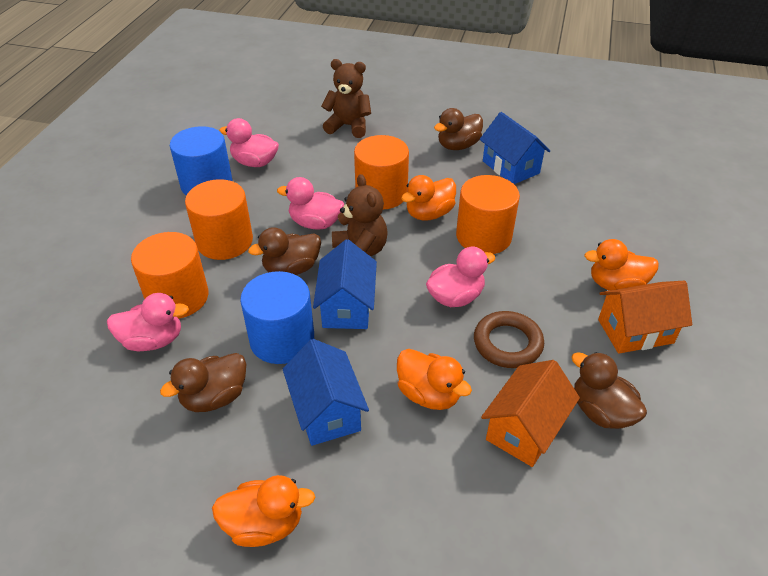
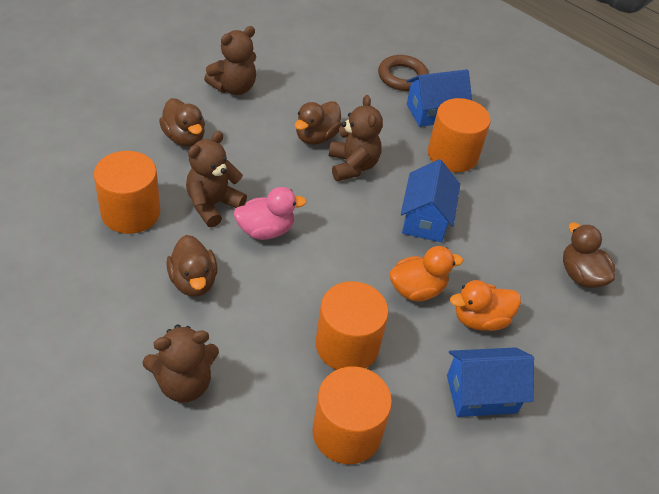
blue cylinder: [170,126,232,196] [240,271,314,364] = 2 -> none = 0
brown teddy bear: [321,59,371,138] [332,174,388,257] = 2 -> [142,324,219,403] [186,131,247,227] [204,26,256,95] [329,95,383,181] = 4
orange duck: [212,475,315,547] [397,349,472,410] [401,175,456,221] [584,239,659,291] = 4 -> [389,246,463,302] [450,280,521,331] = 2
orange house: [481,360,580,467] [598,281,692,354] = 2 -> none = 0
pink duck: [107,293,189,351] [219,118,279,167] [277,177,344,230] [426,247,495,307] = 4 -> [234,187,307,240] = 1

